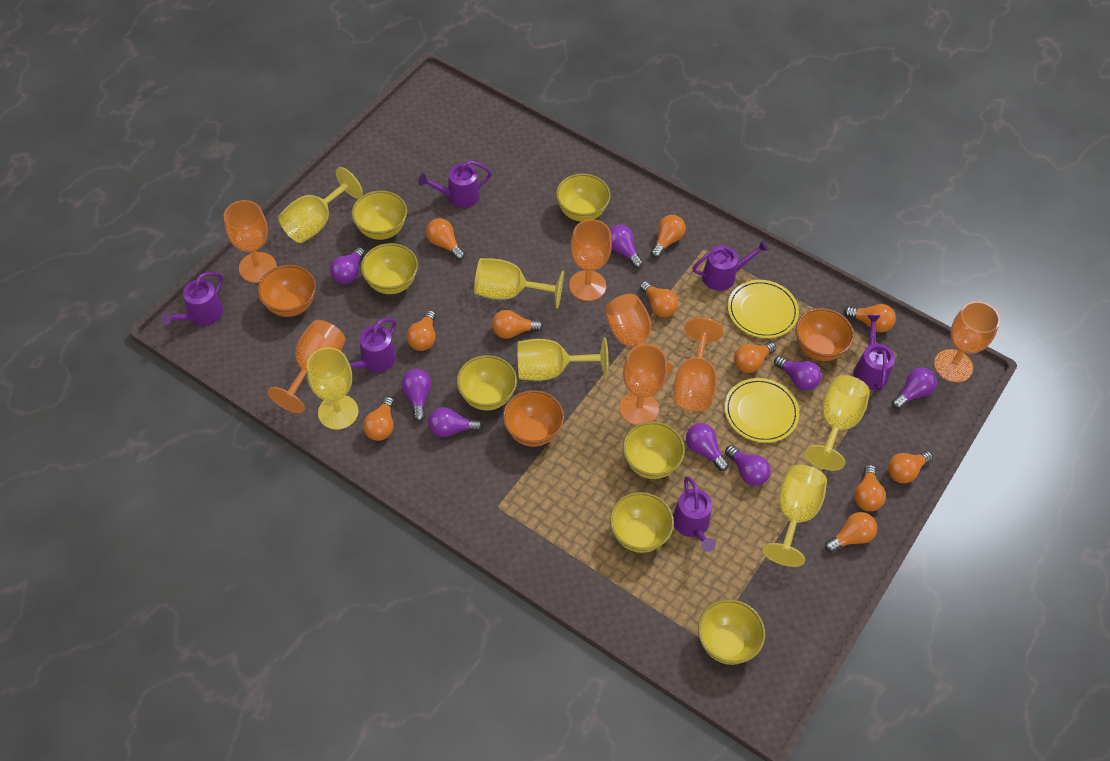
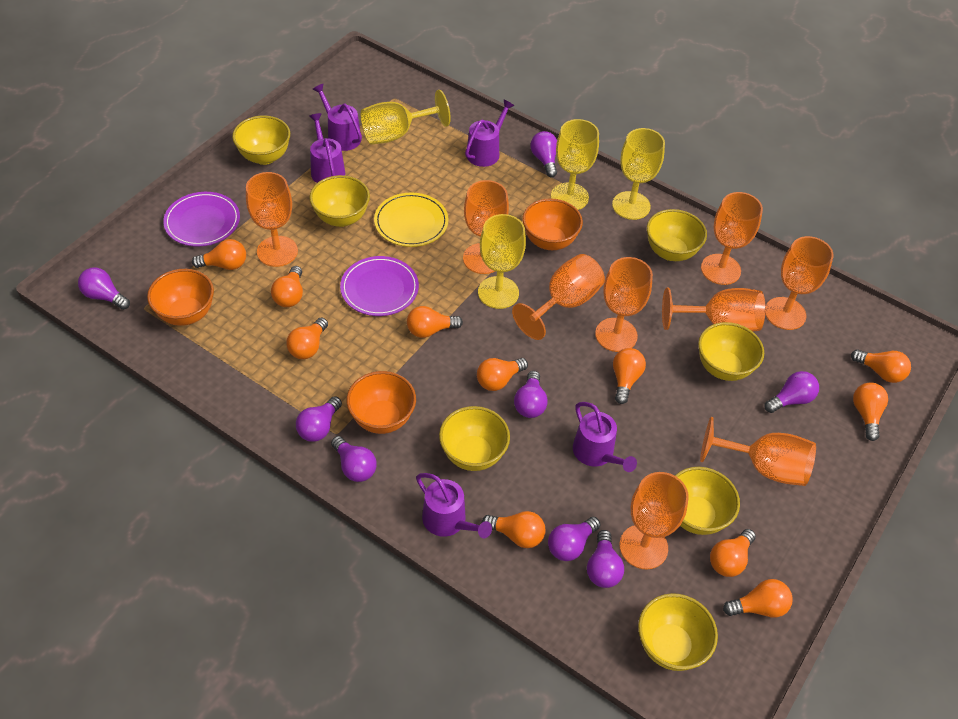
orange goblet: [224,200,277,283] [268,320,346,413] [569,219,612,301] [605,294,673,376] [619,344,667,425] [674,318,724,411] [934,301,1000,382] = 7 -> [246,172,298,267] [463,180,509,274] [512,254,605,340] [595,257,653,352] [620,472,689,569] [662,288,766,332] [700,417,816,486] [701,192,763,285] [765,236,834,330] = 9
purple plate: none = 0 -> [163,192,240,247] [340,256,419,316] = 2
purple watering can: [161,272,223,326] [348,318,397,372] [418,160,492,208] [673,476,716,552] [693,240,769,291] [853,315,895,391] = 6 -> [309,113,345,183] [313,84,362,151] [416,473,492,538] [465,100,515,167] [573,402,637,472] = 5
yellow goblet: [278,167,363,243] [307,347,359,430] [474,258,564,308] [517,338,608,381] [762,465,827,567] [805,375,870,471] = 6 -> [361,90,451,144] [478,214,526,309] [551,119,599,210] [612,128,665,220] = 4
yellow plate: [724,378,799,443] [728,280,799,338] = 2 -> [374,192,448,247] = 1

